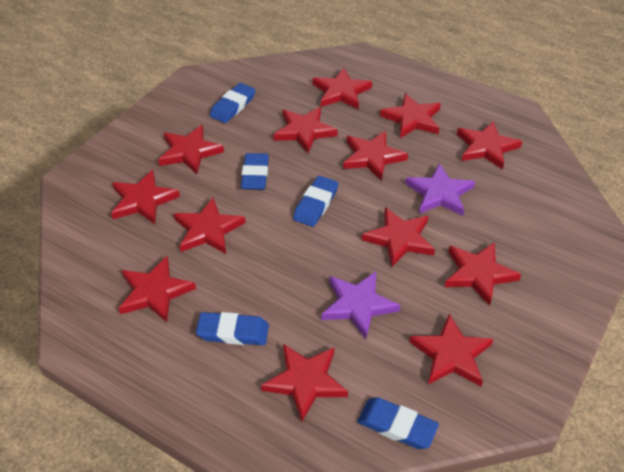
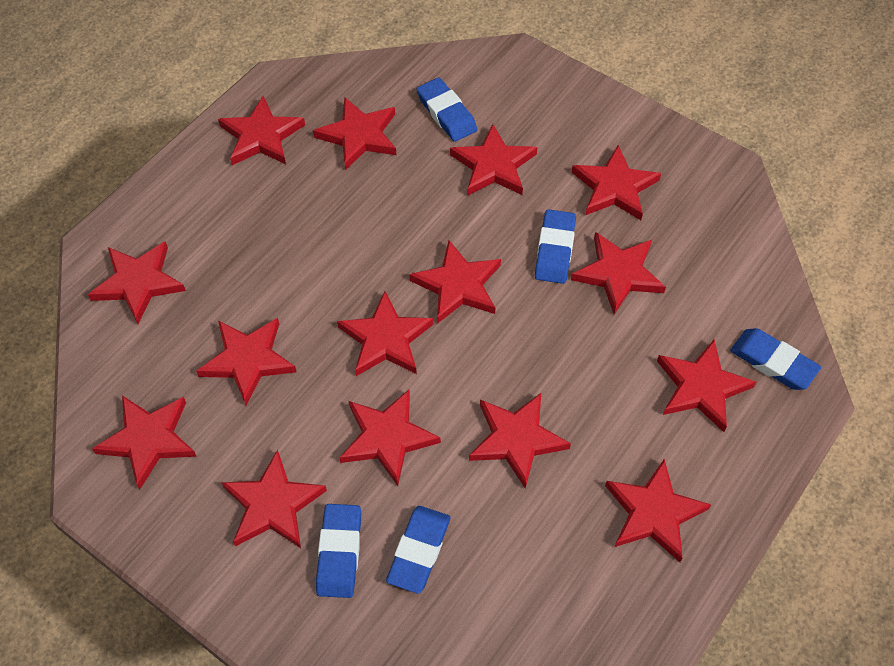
purple star: [321,272,401,339] [405,163,475,216] = 2 -> none = 0
red star: [111,170,180,224] [118,256,196,322] [158,125,224,174] [174,198,246,254] [261,344,348,422] [273,107,338,153] [313,68,372,109] [343,131,408,181] [362,207,435,267] [380,93,441,138] [409,313,493,386] [445,242,521,306] [457,121,522,170] = 13 -> [88,241,186,324] [92,396,197,489] [196,318,297,406] [218,96,305,165] [221,449,327,548] [313,98,396,170] [337,291,434,376] [340,389,441,486] [409,240,501,324] [450,124,537,196] [469,393,571,489] [571,232,666,315] [572,145,661,220] [605,459,711,562] [657,340,756,432] = 15

